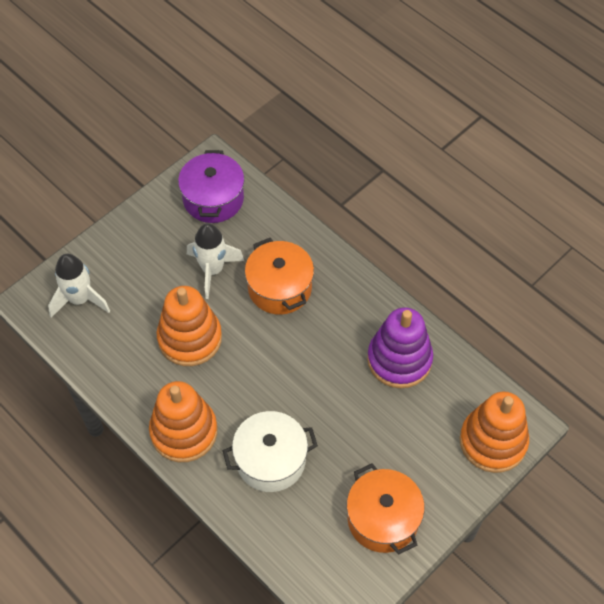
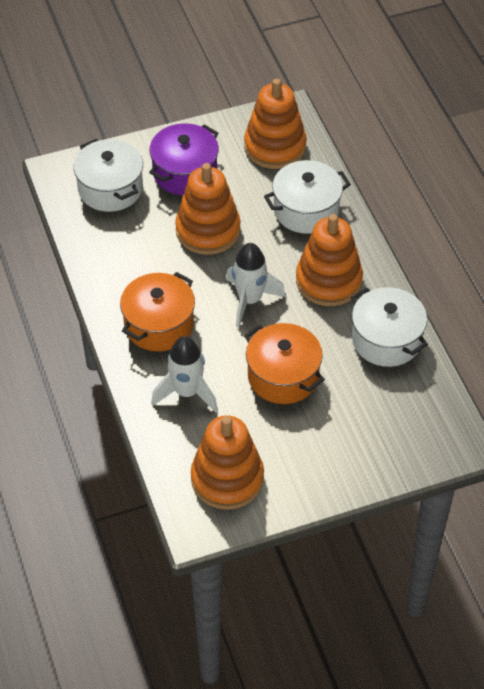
orange stacking toy: [149,381,217,462] [157,286,222,366] [460,391,529,473] = 3 -> [175,163,241,255] [191,415,264,510] [244,78,307,169] [296,214,363,306] = 4
purple stacking toy: [367,307,433,388] = 1 -> none = 0
white pot: [223,411,318,492] = 1 -> [73,139,143,212] [264,160,351,234] [351,287,428,367] = 3

